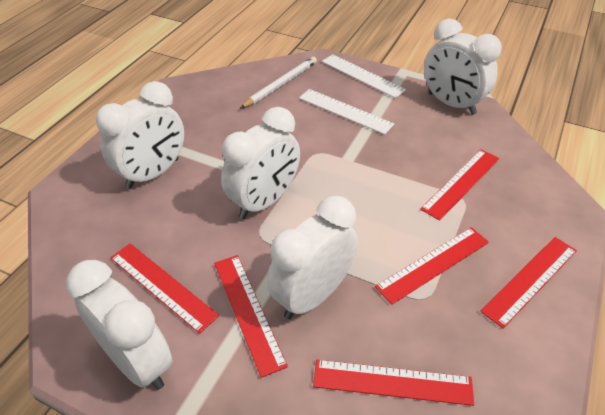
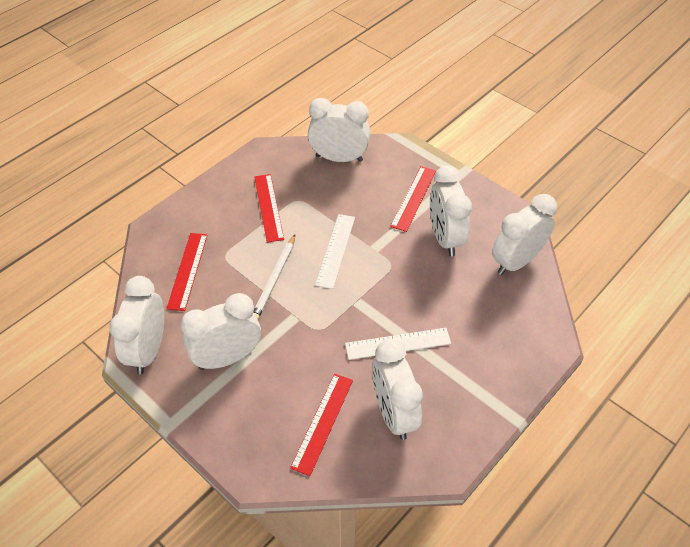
red ruler: [110,243,219,334] [214,255,288,378] [313,360,474,406] [375,227,489,305] [420,149,499,221] [480,237,577,328] = 6 -> [166,233,208,311] [254,174,284,243] [290,374,353,476] [390,166,436,232] = 4
white clock: [66,260,172,390] [96,81,184,189] [221,107,300,219] [267,196,358,319] [424,19,502,115] = 5 -> [109,276,164,374] [180,293,261,370] [308,98,370,162] [372,339,423,440] [430,166,472,256] [492,194,557,275] = 6

